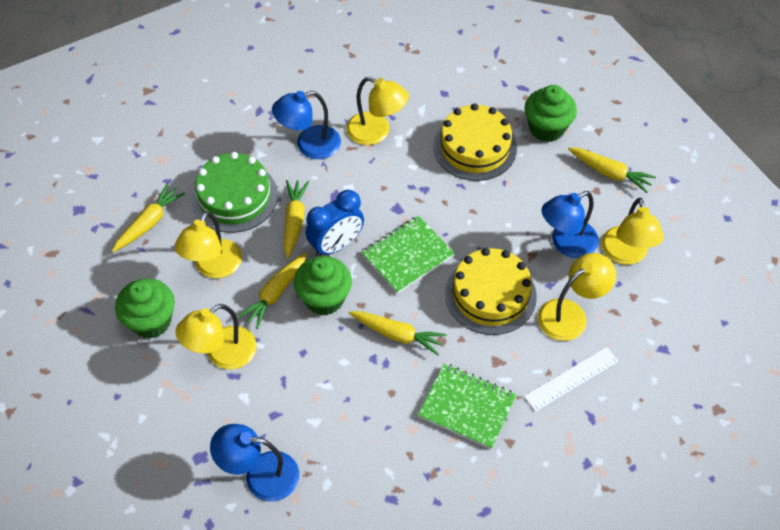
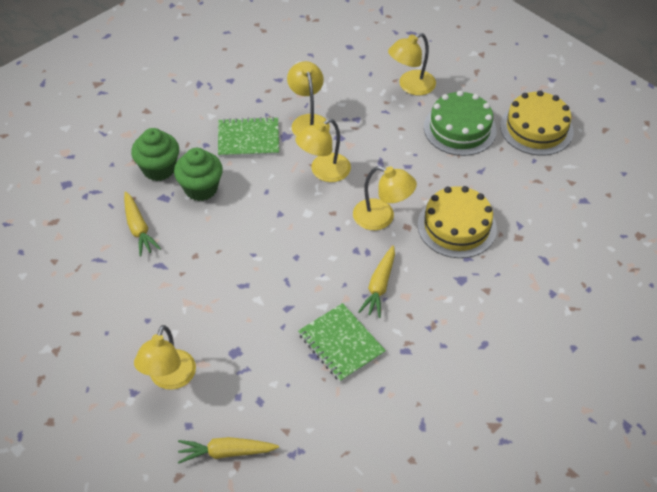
blue clock: [306,190,364,257] = 1 -> none = 0
blue lamp: [210,424,299,502] [272,91,341,159] [542,191,599,258] = 3 -> none = 0
green cupcake: [115,278,175,339] [294,256,352,316] [525,85,577,142] = 3 -> [131,128,179,181] [174,148,223,201] = 2
white ruler: [524,347,618,412] = 1 -> none = 0
yellow carrot: [112,183,185,252] [238,253,307,329] [284,180,309,258] [349,311,447,355] [568,147,656,193] = 5 -> [124,191,161,256] [178,437,279,464] [358,246,395,318] = 3

